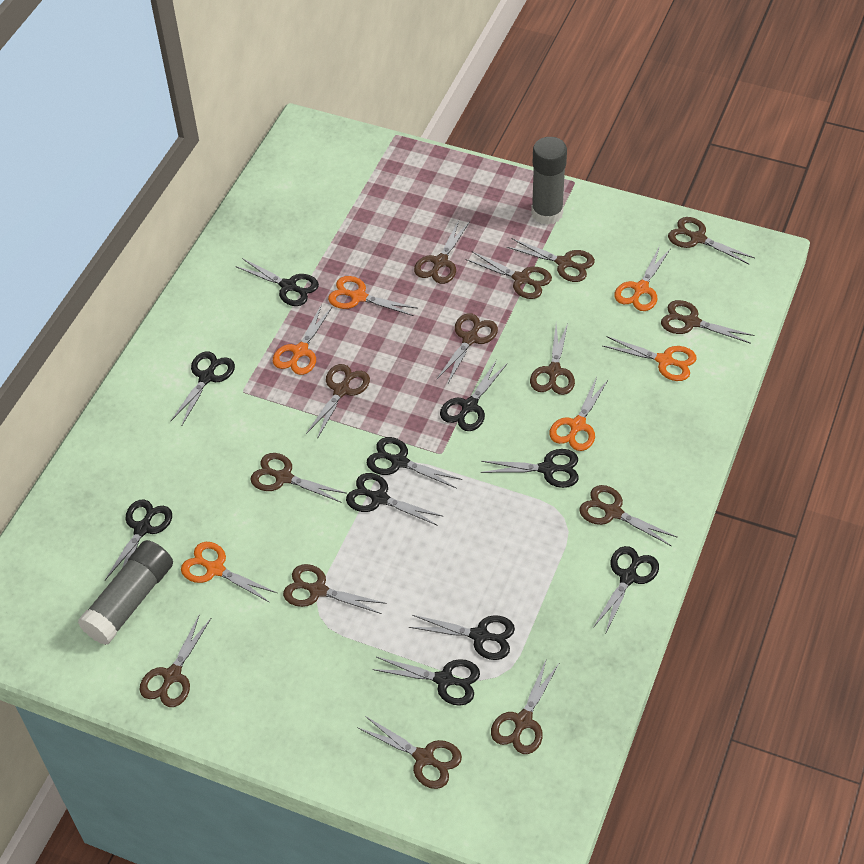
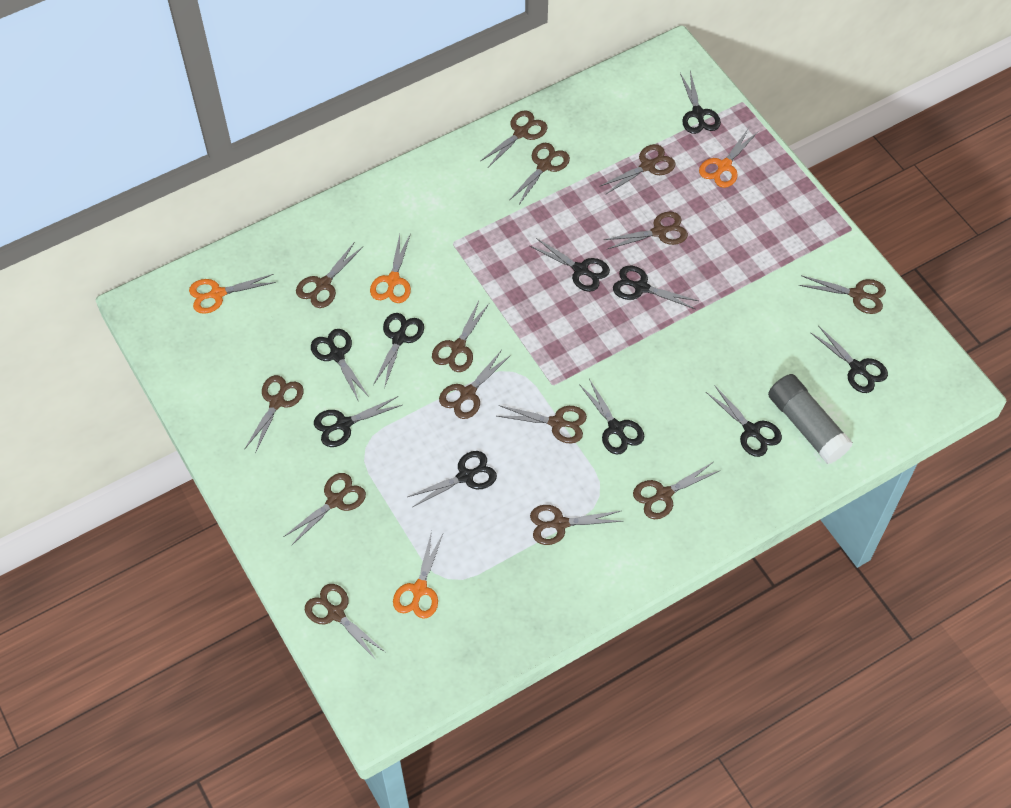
grey glue stick: [78,540,173,645] [531,137,567,225] = 2 -> [768,374,853,464] = 1
orange scissors: [181,542,277,603] [273,304,332,375] [328,276,417,316] [549,377,609,451] [603,336,697,381] [615,246,671,311] = 6 -> [189,274,276,314] [370,233,411,303] [393,531,443,619] [699,128,758,188] = 4

